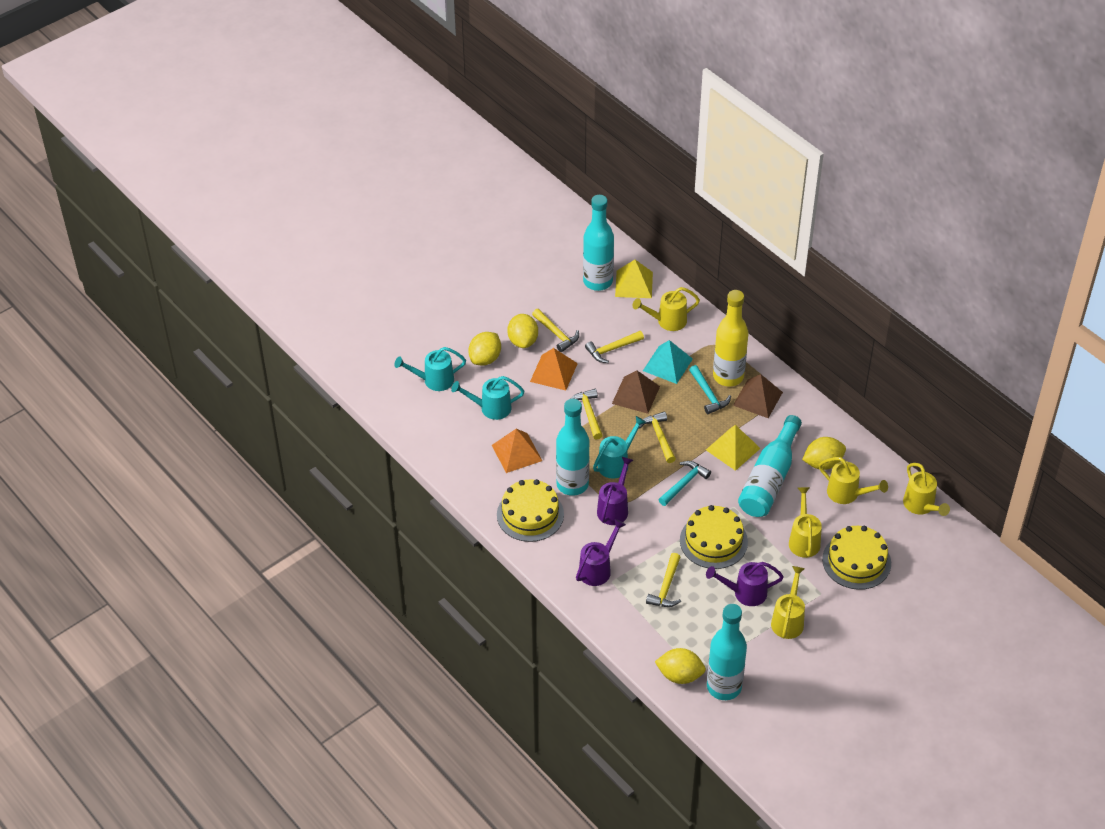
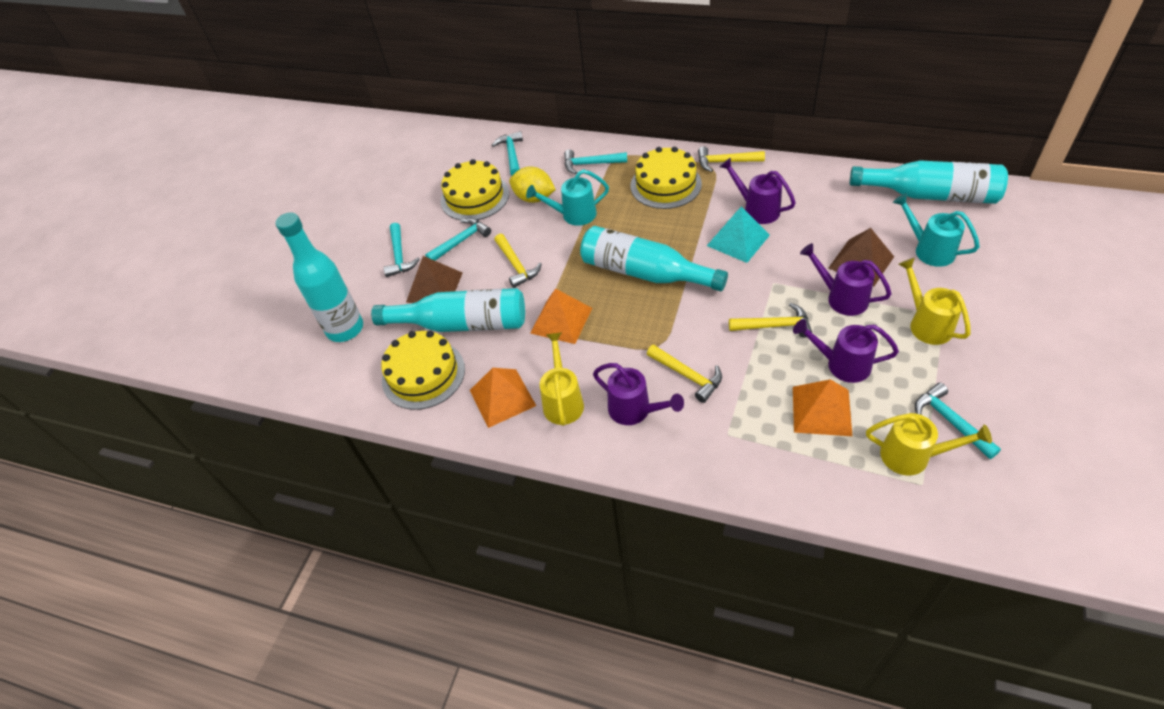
orange pyramid: [492,429,542,473] [530,348,578,391] = 2 -> [470,368,536,428] [530,289,592,344] [793,379,852,436] = 3
purple watering can: [576,519,626,586] [597,457,633,525] [706,562,783,606] = 3 -> [593,363,684,425] [720,158,796,224] [793,319,899,383] [800,243,891,316] = 4
turquoise hammer: [658,461,711,506] [689,365,731,414] = 2 -> [383,223,420,277] [425,218,491,261] [492,131,523,175] [564,149,627,174] [915,383,1001,459] = 5
turquoise watering can: [394,347,466,391] [451,376,524,420] [593,416,646,479] = 3 -> [526,169,609,226] [893,193,980,267] = 2
yellow bottle: [713,290,749,386] = 1 -> none = 0
yellow hammer: [532,309,579,352] [571,389,603,440] [585,331,644,363] [639,412,676,463] [646,553,681,607] = 5 -> [494,234,542,288] [647,344,722,403] [698,146,765,172] [729,303,812,338] = 4
yellow lemon: [468,332,501,366] [507,314,538,348] [655,648,706,684] [802,437,846,470] = 4 -> [509,166,556,203] = 1
yellow pyramid: [615,260,653,298] [706,425,761,471] = 2 -> none = 0
yellow watering can: [633,287,700,331] [771,566,805,639] [789,487,822,558] [819,457,888,504] [903,463,950,516] = 5 -> [540,332,584,426] [866,413,992,476] [898,258,971,345] = 3

